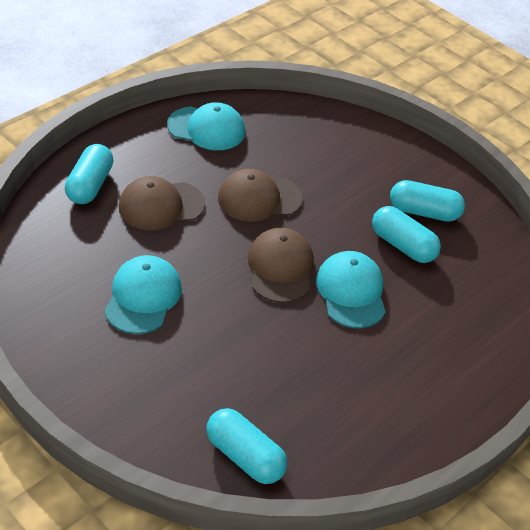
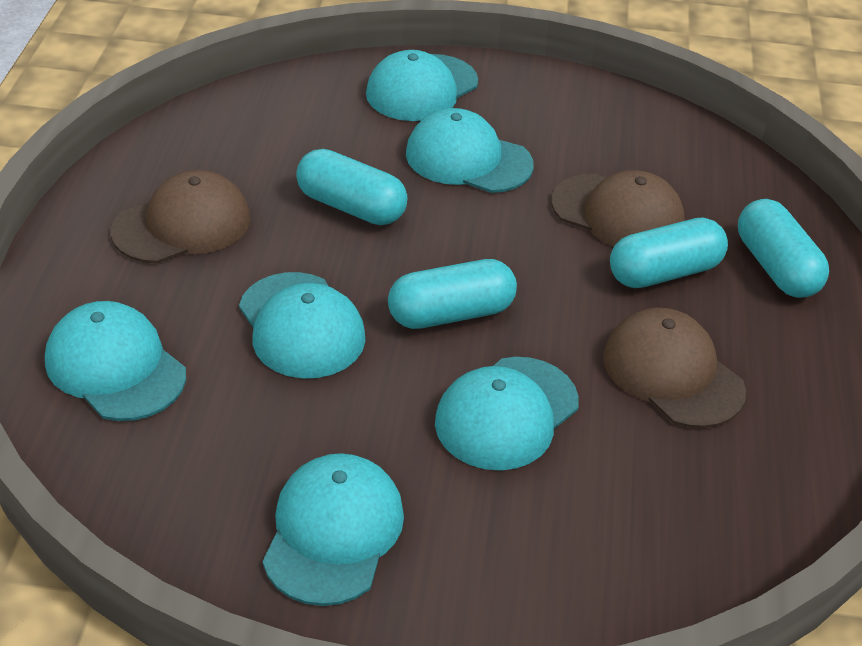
turquoise cap: [104,255,182,334] [167,102,245,150] [316,251,386,328] = 3 -> [45,301,186,421] [239,272,365,379] [263,453,404,606] [366,50,478,121] [406,108,534,193] [435,357,579,471] = 6

